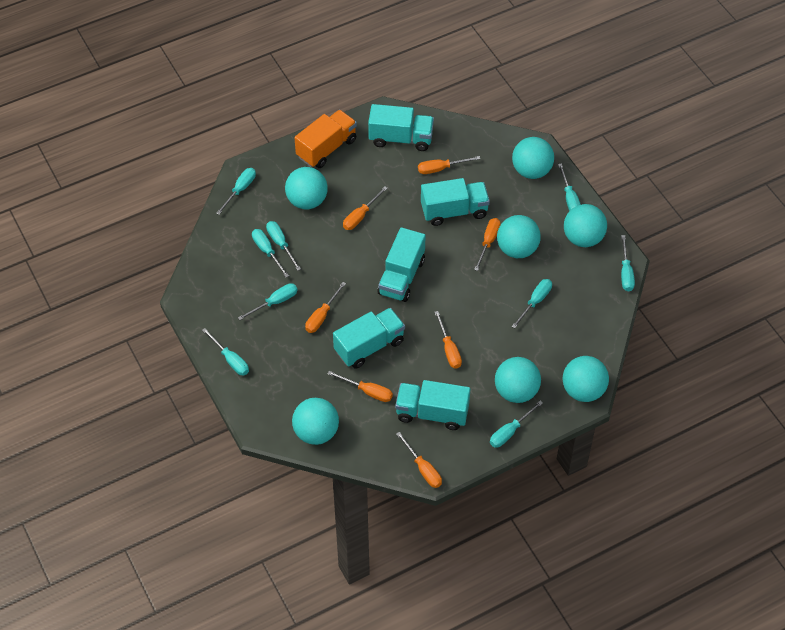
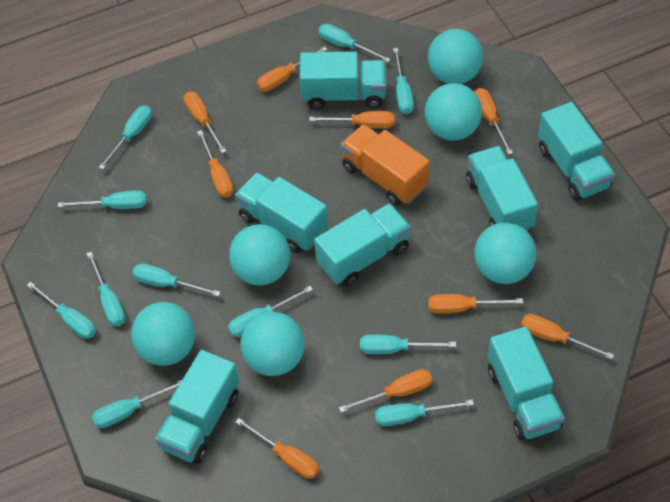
orange screwdriver: [305,282,346,333] [328,371,393,402] [343,186,388,230] [396,432,442,488] [418,156,480,174] [435,311,462,369] [474,218,501,271] = 7 -> [184,92,227,153] [197,130,233,197] [235,418,319,479] [257,47,328,91] [309,111,395,128] [339,369,432,413] [428,294,523,314] [474,88,513,155] [521,314,614,359] = 9
turquoise ball: [285,167,328,209] [292,398,339,445] [495,357,541,403] [497,215,541,258] [512,137,554,179] [563,356,609,402] [564,204,607,247] = 7 -> [131,302,195,366] [229,224,290,285] [240,312,305,376] [425,83,482,141] [428,29,483,84] [474,222,536,284] = 6
turquoise screwdriver: [202,328,249,375] [216,168,256,215] [238,283,298,320] [252,229,289,277] [266,221,301,271] [490,401,543,447] [512,279,552,328] [558,163,581,211] [621,235,635,291] = 9 -> [27,282,96,339] [58,191,147,209] [86,252,125,326] [92,380,182,428] [99,105,152,170] [133,264,221,297] [228,286,313,337] [318,24,391,62] [360,335,456,354] [375,399,474,426] [393,48,414,114] = 11
turquoise truck: [333,308,405,369] [368,104,434,151] [378,227,426,302] [395,380,470,430] [421,178,490,226] = 5 -> [155,350,239,464] [235,173,328,253] [300,51,386,110] [314,203,411,287] [466,146,538,231] [488,327,565,440] [538,102,615,201] = 7

